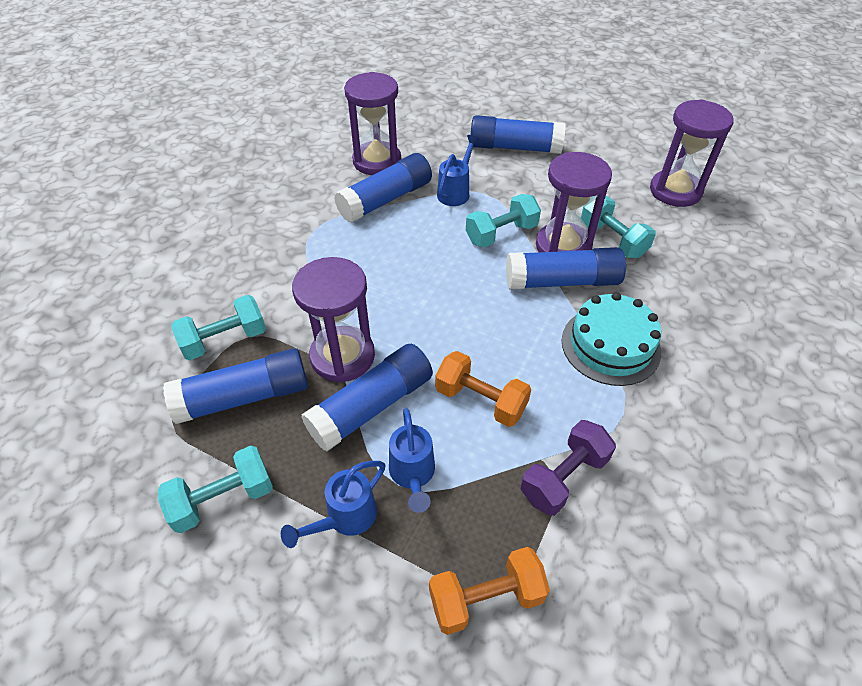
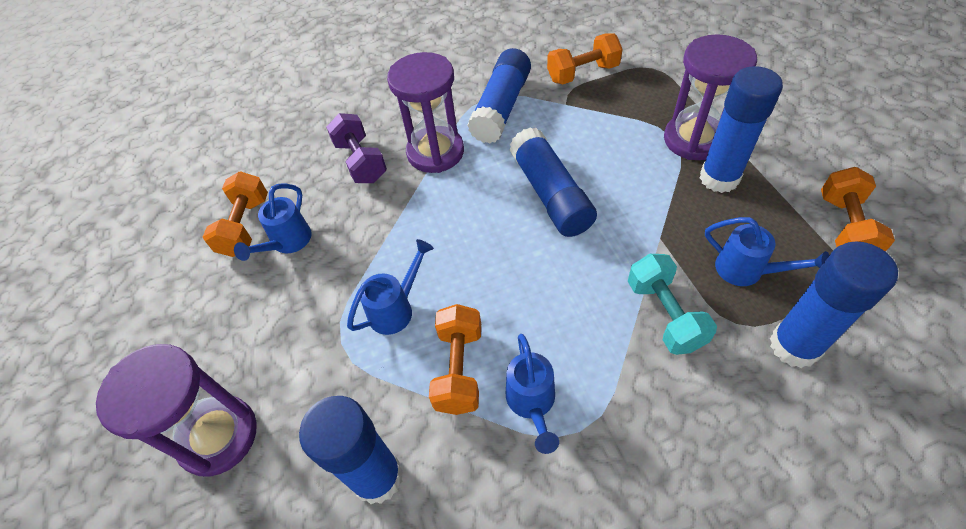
blue watering can: [281,461,386,548] [389,408,435,513] [437,135,480,206] = 3 -> [234,184,312,261] [347,239,434,335] [506,334,559,454] [705,217,829,286] = 4
orange dumbbell: [429,547,550,635] [435,351,531,427] = 2 -> [203,171,268,257] [429,304,481,415] [547,33,622,84] [821,167,895,252] = 4
purple hourglass: [292,257,375,383] [344,72,401,175] [536,152,612,252] [650,99,734,207] = 4 -> [96,344,257,477] [387,52,464,173] [664,34,757,160] = 3
turquoise cake: [562,292,661,386] = 1 -> none = 0
turquoise dumbbell: [158,446,273,533] [171,295,266,360] [466,194,541,247] [581,196,656,258] = 4 -> [628,254,717,355] = 1

